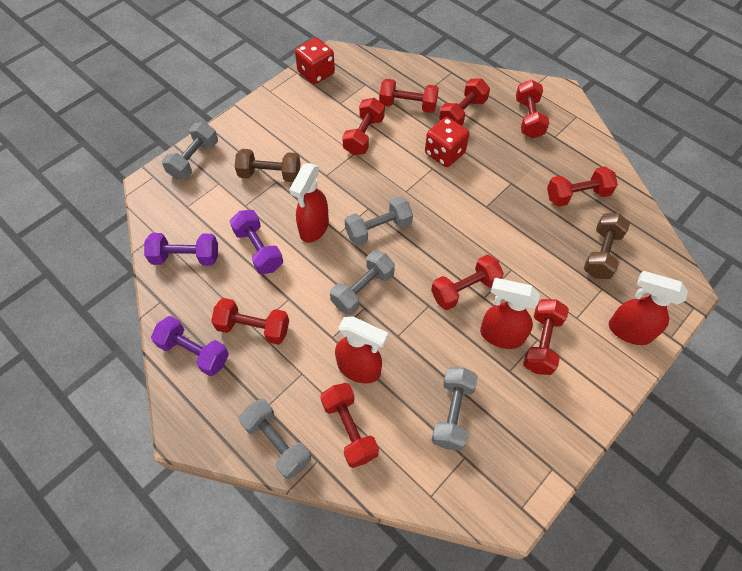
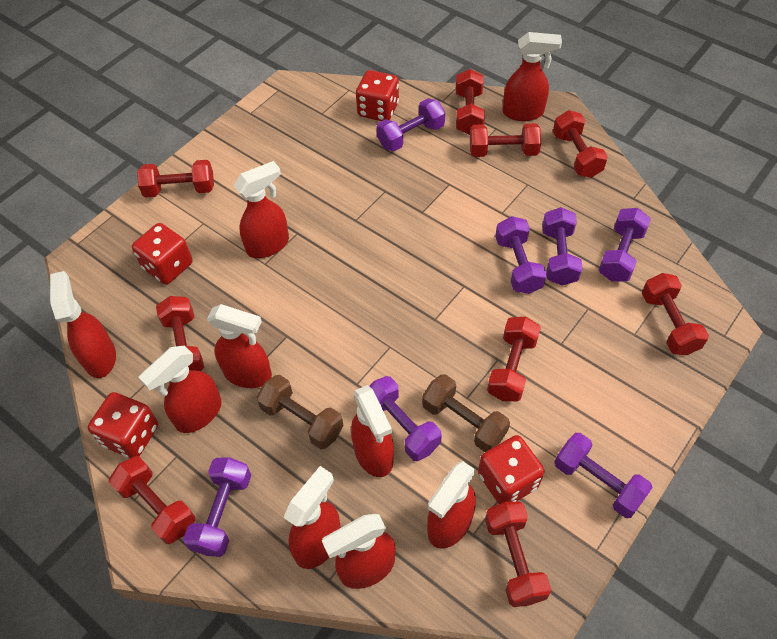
grey dumbbell: [162,122,218,179] [239,399,311,479] [330,250,395,315] [345,196,413,246] [432,367,478,451] = 5 -> none = 0
purple dumbbell: [144,233,218,266] [151,316,229,376] [230,210,283,274] = 3 -> [183,457,251,557] [370,376,442,461] [377,98,445,151] [495,216,547,294] [542,207,582,286] [555,433,653,518] [598,208,651,282] = 7
red dice: [295,38,335,84] [425,117,469,167] = 2 -> [88,392,158,458] [132,223,193,285] [356,70,399,121] [478,435,545,504] = 4
red spray bottle: [289,163,329,243] [335,316,388,383] [480,278,540,349] [609,271,688,345] = 4 -> [50,271,116,378] [138,346,222,433] [207,304,272,388] [233,161,289,258] [283,466,341,569] [322,514,396,589] [351,385,394,477] [427,461,476,549] [503,32,562,121] = 9

